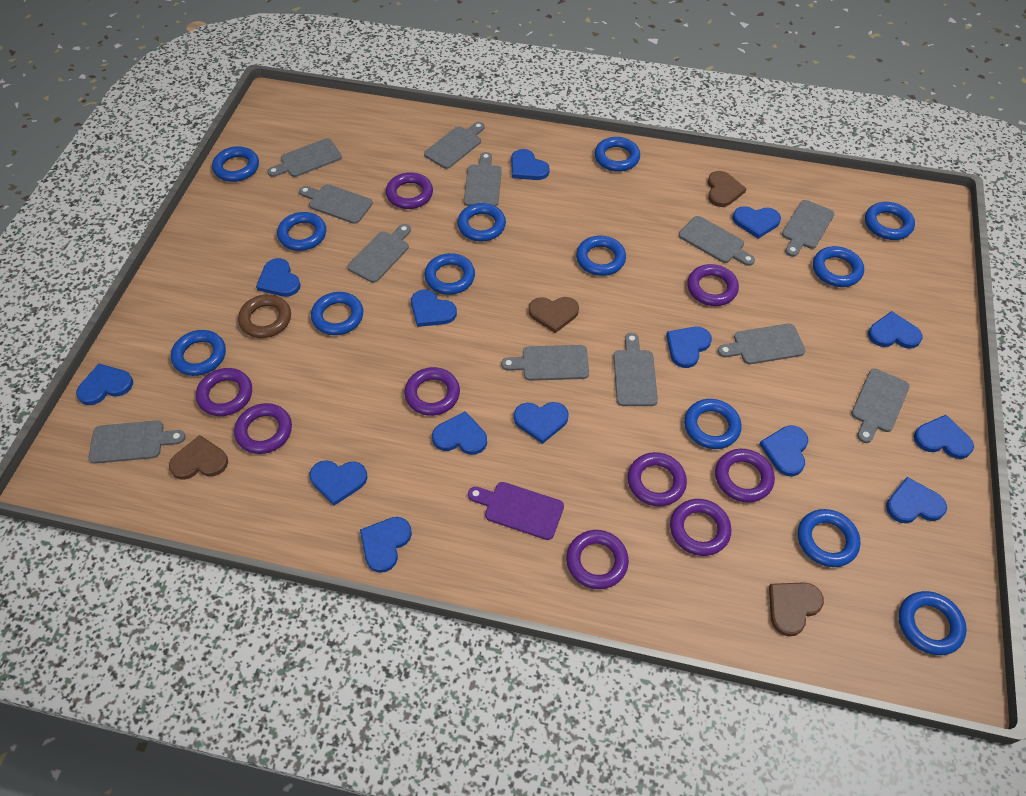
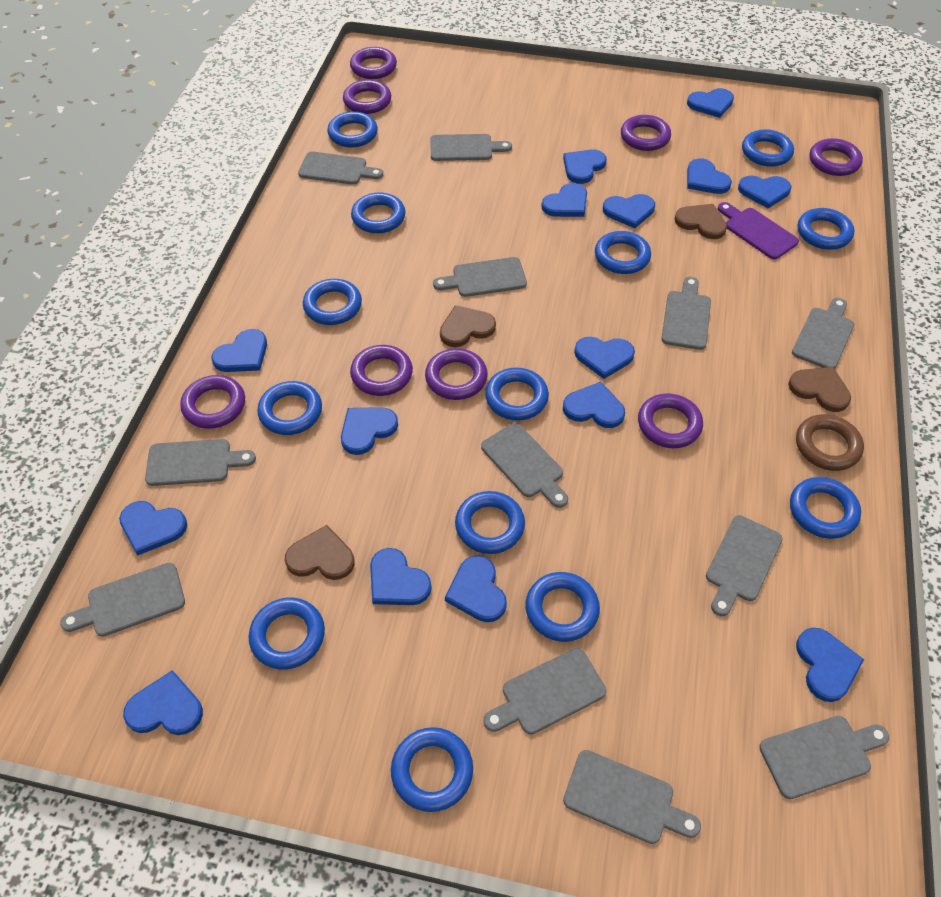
blue heart: [76,364,133,405] [256,258,301,297] [310,460,367,506] [360,517,412,573] [411,290,457,327] [432,411,487,455] [511,149,550,180] [514,402,569,444] [666,327,712,368] [733,206,781,239] [759,425,808,476] [868,311,923,349] [886,477,947,523] [914,415,974,459] = 14 -> [119,501,187,556] [123,670,203,735] [211,329,267,372] [341,407,398,455] [370,548,431,605] [445,556,507,622] [541,183,587,217] [563,149,607,184] [563,382,625,428] [574,337,635,379] [603,194,655,229] [687,88,734,118] [687,158,732,194] [738,175,791,208] [796,628,864,702] = 15
purple ring: [196,368,252,416] [234,403,292,454] [386,172,433,209] [404,367,460,416] [566,530,629,589] [628,452,687,506] [670,499,731,556] [687,264,739,306] [715,449,775,502] = 9 -> [180,375,245,429] [343,80,391,114] [350,47,397,79] [350,345,413,396] [425,348,488,400] [621,115,671,151] [638,393,703,448] [810,138,863,176] = 8

